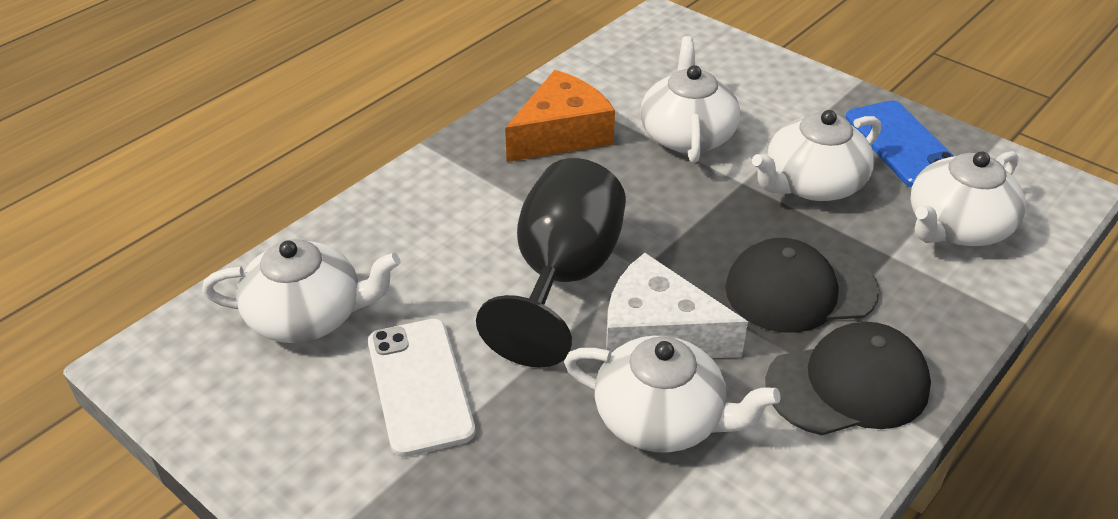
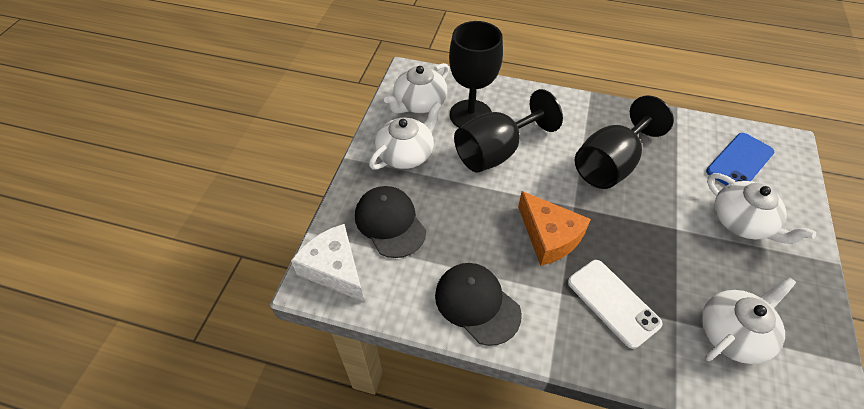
black goblet: [476,158,626,368] = 1 -> [449,21,503,128] [454,89,563,173] [575,95,674,189] = 3
white teapot: [202,239,400,343] [564,335,781,453] [640,36,740,163] [752,110,881,201] [910,151,1026,246] = 5 -> [369,102,442,170] [384,63,449,114] [702,277,796,364] [707,173,816,244] = 4

